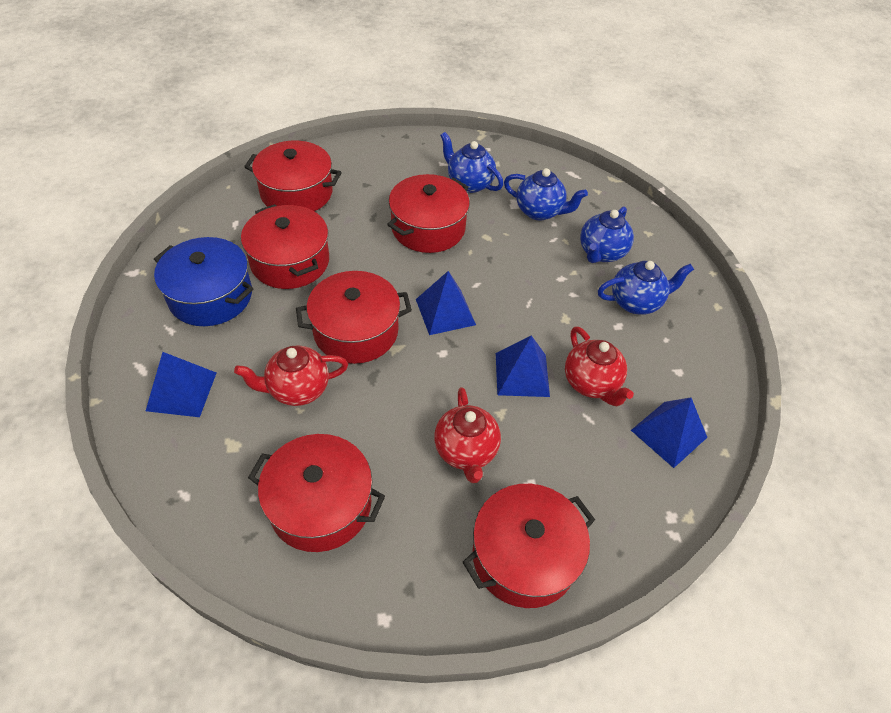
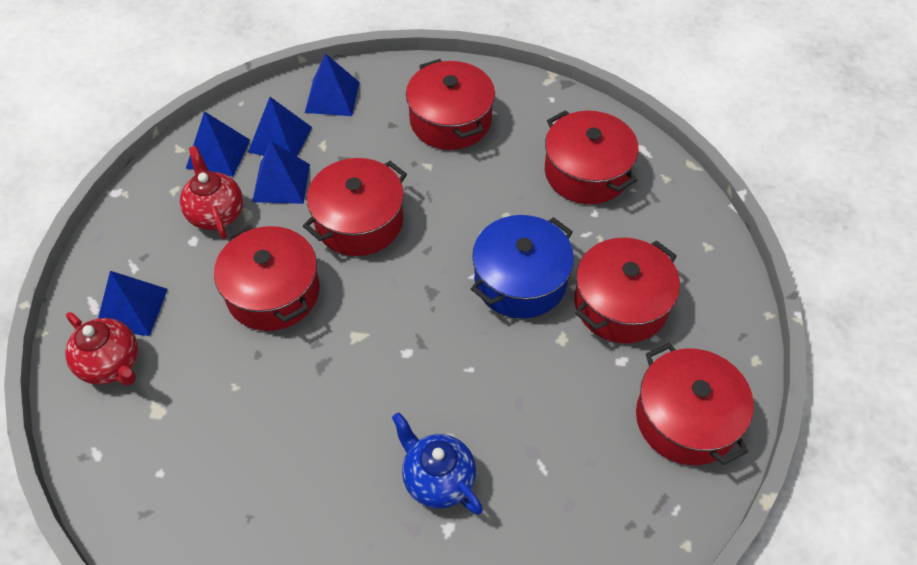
blue pyramid: [146,352,216,417] [416,271,476,335] [496,335,550,397] [631,398,707,468] = 4 -> [98,271,168,336] [186,111,250,177] [248,97,312,156] [252,141,310,204] [305,53,360,116] = 5
blue teapot: [440,132,503,193] [504,168,588,221] [580,206,634,263] [598,261,694,315] = 4 -> [392,413,483,515] = 1
red teapot: [234,345,348,406] [434,387,501,483] [565,326,634,406] = 3 -> [65,312,138,385] [180,146,243,239] = 2

